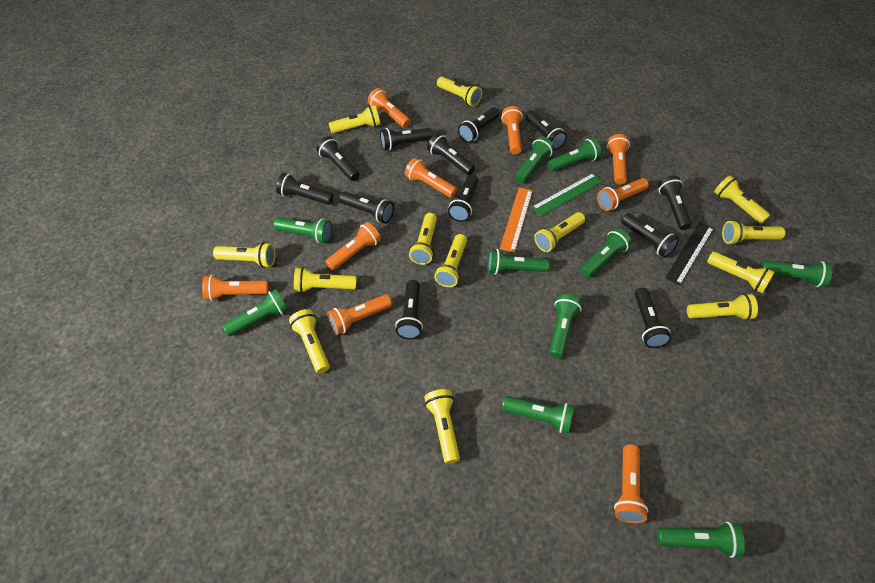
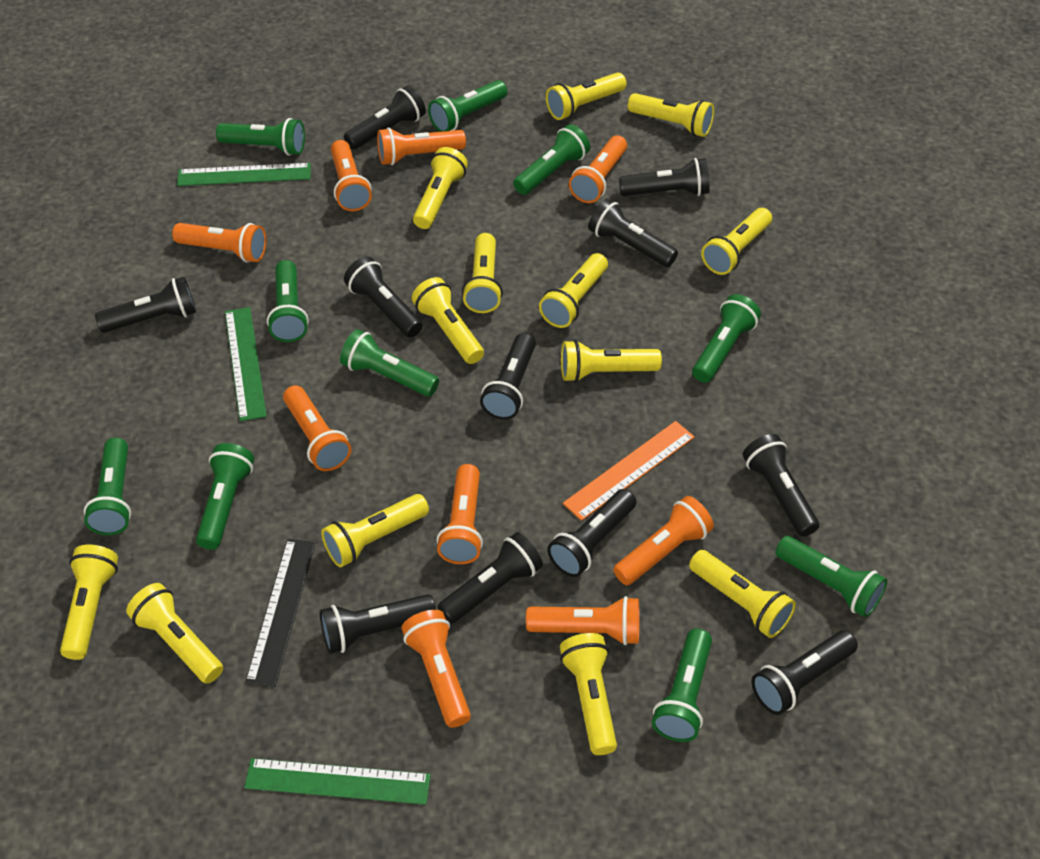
black flashlight: [276,173,333,205] [316,136,360,181] [339,191,394,224] [380,128,433,151] [395,280,423,339] [427,133,475,175] [448,175,478,222] [458,107,500,143] [526,111,567,150] [621,213,679,258] [635,288,671,348] [658,176,692,230] = 12 -> [95,277,196,333] [320,594,436,654] [344,85,426,150] [344,256,423,338] [438,532,543,624] [480,333,536,420] [547,489,636,577] [588,199,678,267] [619,158,710,196] [743,434,819,537] [752,630,858,715] = 11
green ruler: [531,173,603,216] = 1 -> [177,163,311,186] [225,307,267,421] [244,758,431,805] = 3

